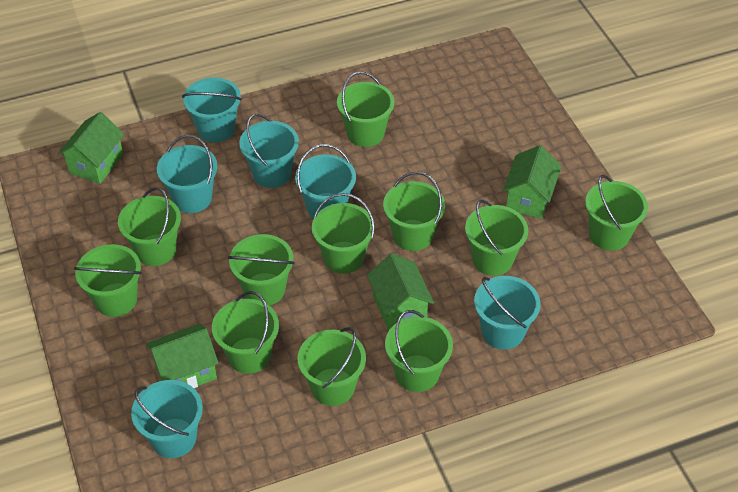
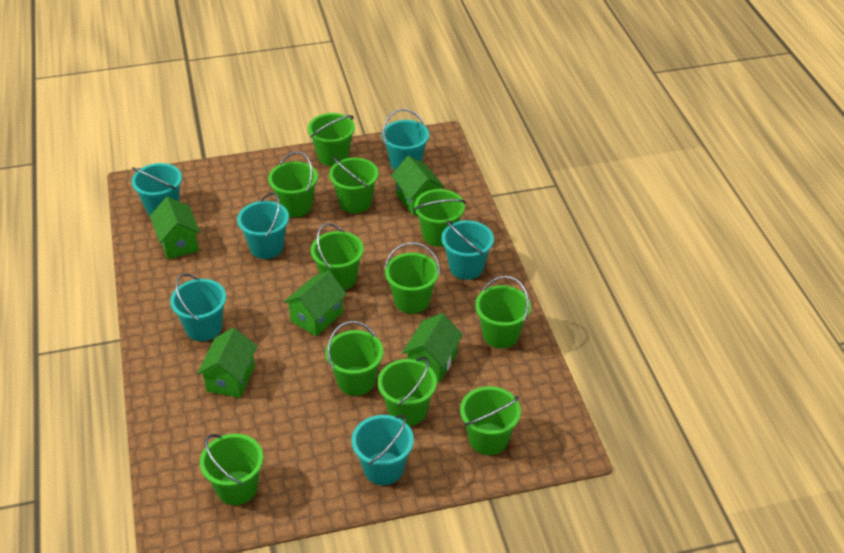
green house: [58,112,124,184] [146,324,219,388] [367,254,434,331] [503,145,561,219] = 4 -> [150,197,200,259] [197,328,257,398] [284,270,347,336] [391,156,445,216] [402,313,463,383] = 5

